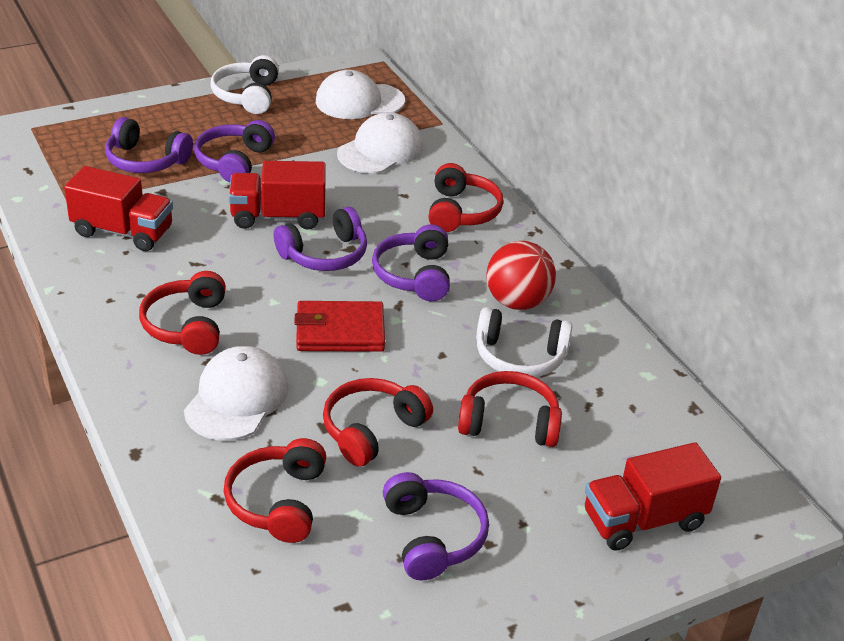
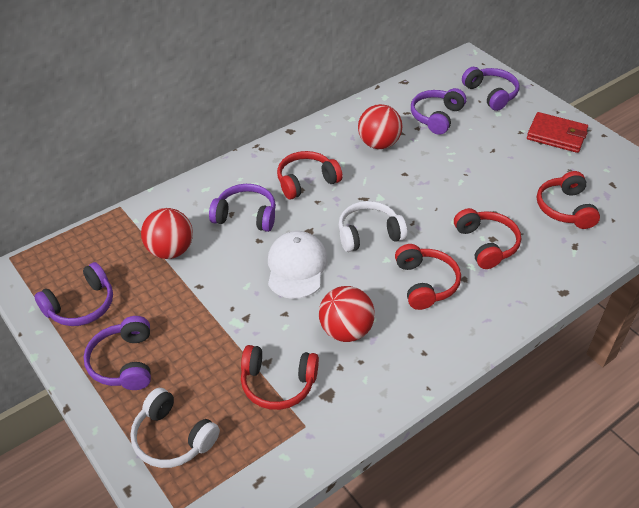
red ball: [487,241,556,310] = 1 -> [141,208,193,259] [319,286,375,342] [358,104,403,149] = 3
red truck: [64,166,173,251] [229,161,326,230] [585,442,721,551] = 3 -> none = 0
white cap: [184,346,288,441] [316,70,405,119] [337,112,423,174] = 3 -> [268,231,328,299] = 1

